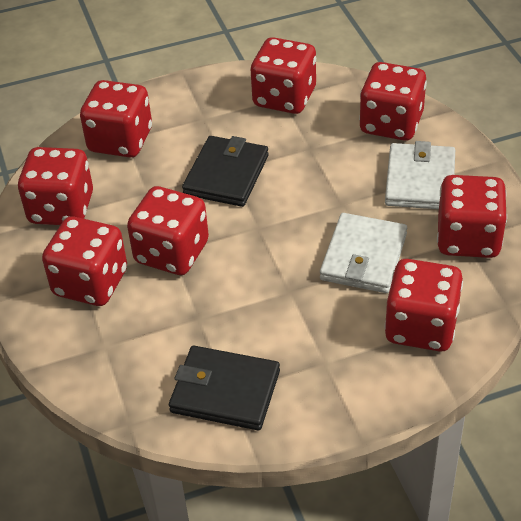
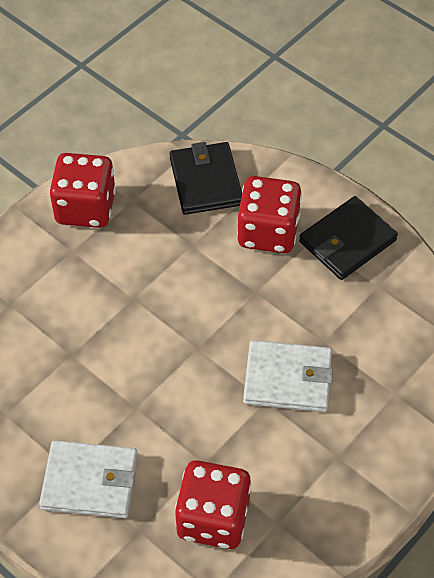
red dice: [18,147,93,225] [42,217,127,306] [80,80,152,157] [127,186,209,275] [251,37,316,114] [359,62,427,141] [384,259,463,351] [437,175,507,258] = 8 -> [49,153,116,228] [175,460,251,549] [237,176,302,253] = 3

